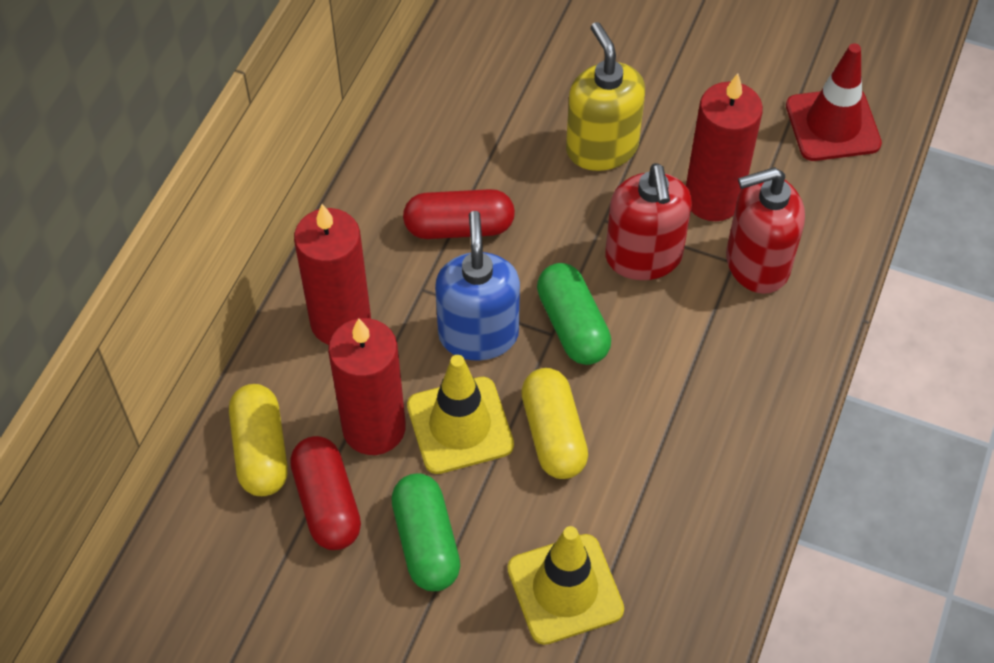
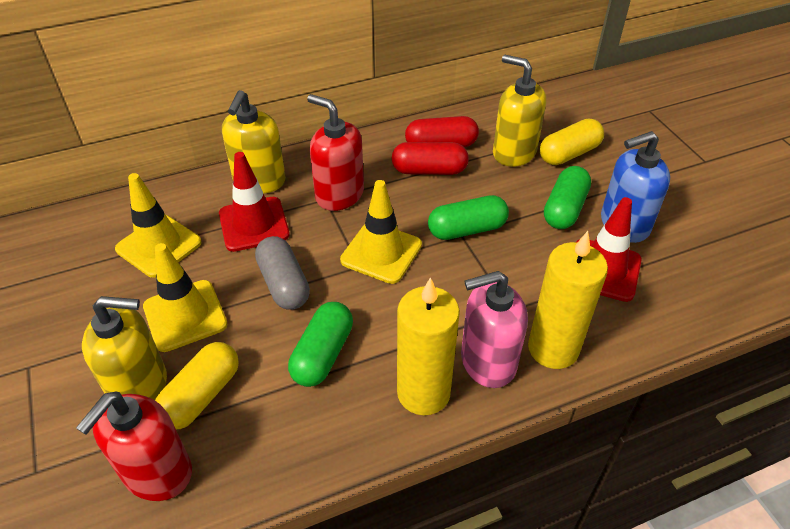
green capsule: [391,473,460,591] [537,263,611,365] = 2 -> [288,302,353,387] [428,195,509,240] [544,166,591,229] = 3
grey capsule: none = 0 -> [255,236,310,310] = 1
pink soap dispenser: none = 0 -> [461,271,528,388] = 1
red candle: [294,204,371,345] [328,318,406,455] [686,73,763,221] = 3 -> none = 0
red traffic cone: [786,43,882,161] = 1 -> [219,152,290,252] [576,197,642,302] = 2
yellow candle: none = 0 -> [397,277,460,415] [528,231,608,369] = 2
yellow soap dispenser: [566,22,645,171] = 1 -> [82,296,167,400] [222,90,286,194] [493,55,546,167] = 3
yellow traffic cone: [407,355,514,474] [507,526,624,645] = 2 -> [115,173,202,278] [143,243,228,352] [340,180,422,284] = 3

